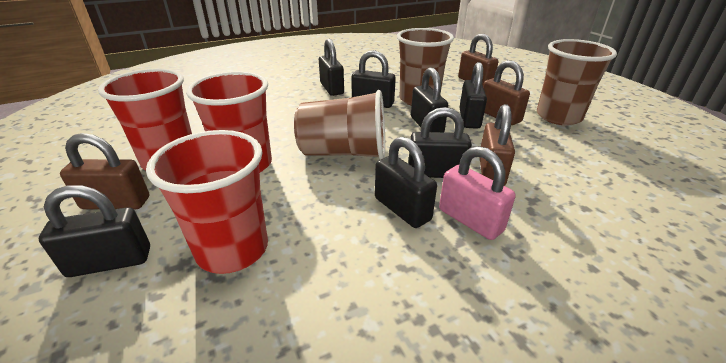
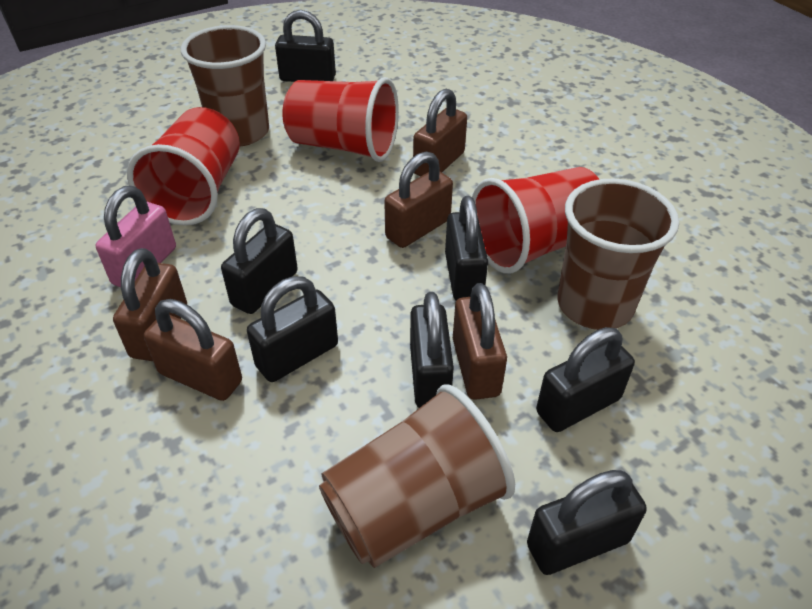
brown padlock: [60,133,149,209] [458,34,498,85] [479,104,515,186] [483,60,530,125] = 4 -> [113,248,187,361] [144,299,242,401] [384,151,453,248] [413,88,467,176] [453,283,507,400] = 5

